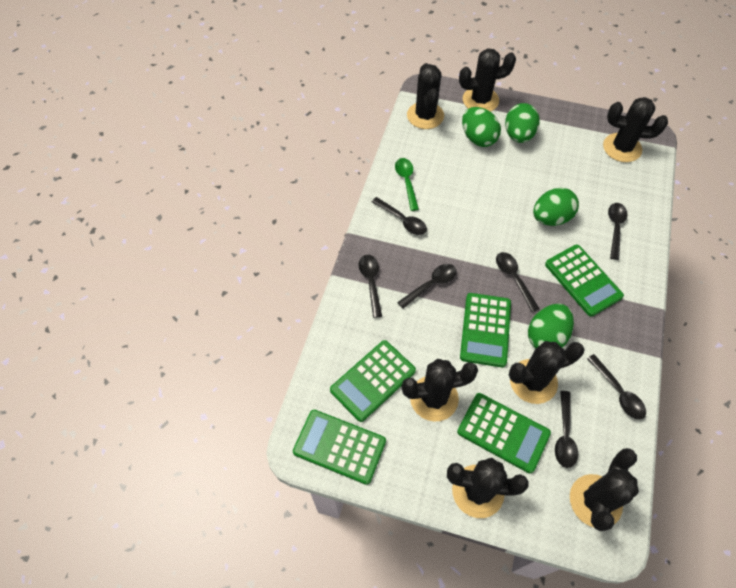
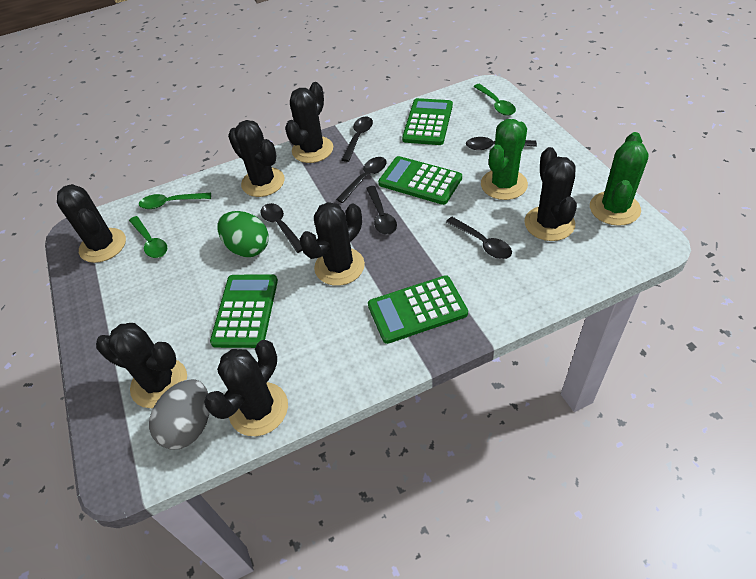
black spoon: [359,255,382,318] [372,197,427,235] [397,264,457,309] [496,252,540,312] [555,391,578,468] [587,354,646,420] [608,203,628,260] = 7 -> [260,203,303,253] [336,157,387,203] [341,117,373,162] [366,186,397,235] [446,217,512,259] [466,137,537,150] = 6
green cactus: none = 0 -> [481,119,528,200] [590,132,649,226] = 2
green calculator: [293,410,386,485] [330,340,416,422] [457,393,551,473] [460,293,511,367] [545,244,624,317] = 5 -> [210,274,278,348] [368,275,468,344] [378,156,462,205] [402,98,453,145] = 4
green egg: [462,107,501,147] [505,103,540,143] [528,304,574,349] [533,188,579,226] = 4 -> [217,211,268,257] = 1
green spoon: [395,158,419,211] = 1 -> [129,216,167,258] [139,193,211,209] [473,84,516,116] = 3
grey egg: none = 0 -> [149,379,209,450] = 1

